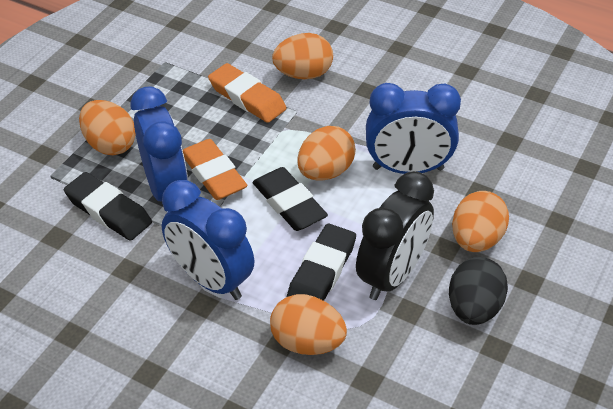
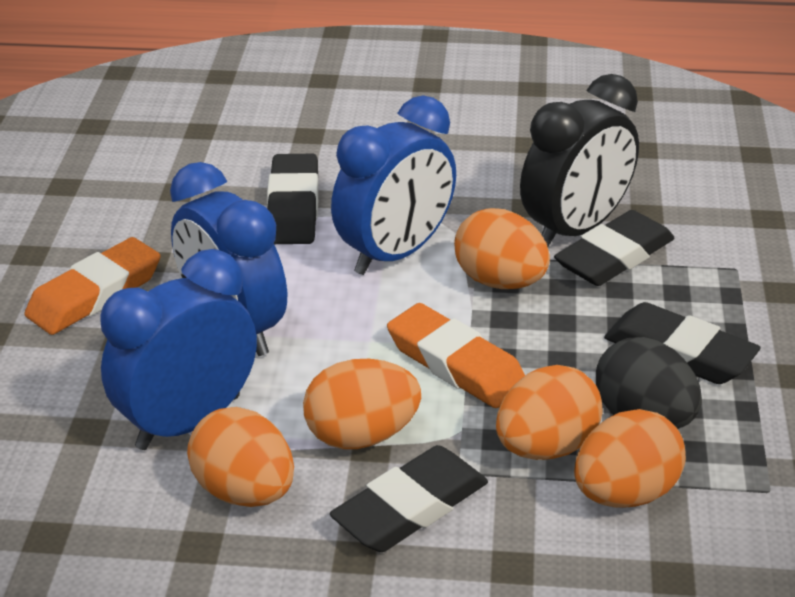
black eraser: [64,172,152,241] [252,167,328,231] [287,224,356,301] = 3 -> [267,154,318,244] [330,445,488,552] [554,210,675,286] [604,302,761,384] = 4

